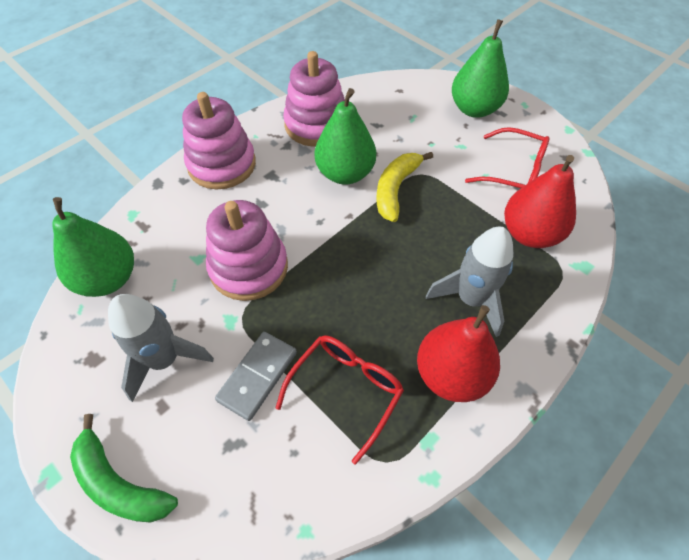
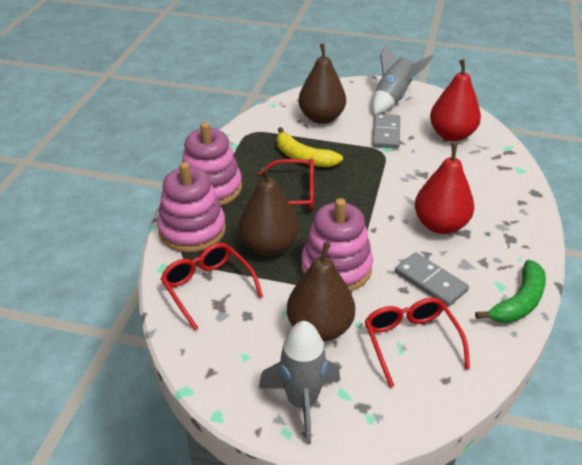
brown pear: none = 0 -> [238,167,299,256] [287,242,355,342] [298,44,346,124] = 3
green pear: [52,197,134,297] [315,88,376,185] [452,19,509,118] = 3 -> none = 0
grey domino: [215,332,297,421] = 1 -> [372,114,400,149] [395,252,469,307] = 2
red glasses: [276,335,404,464] [465,127,550,188] = 2 -> [160,243,263,330] [258,158,314,210] [365,298,470,387] = 3

